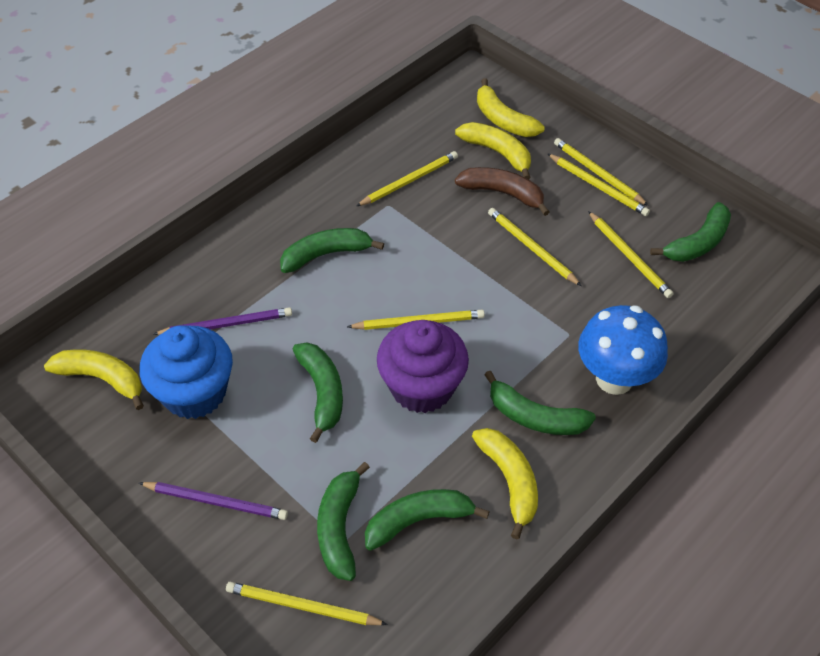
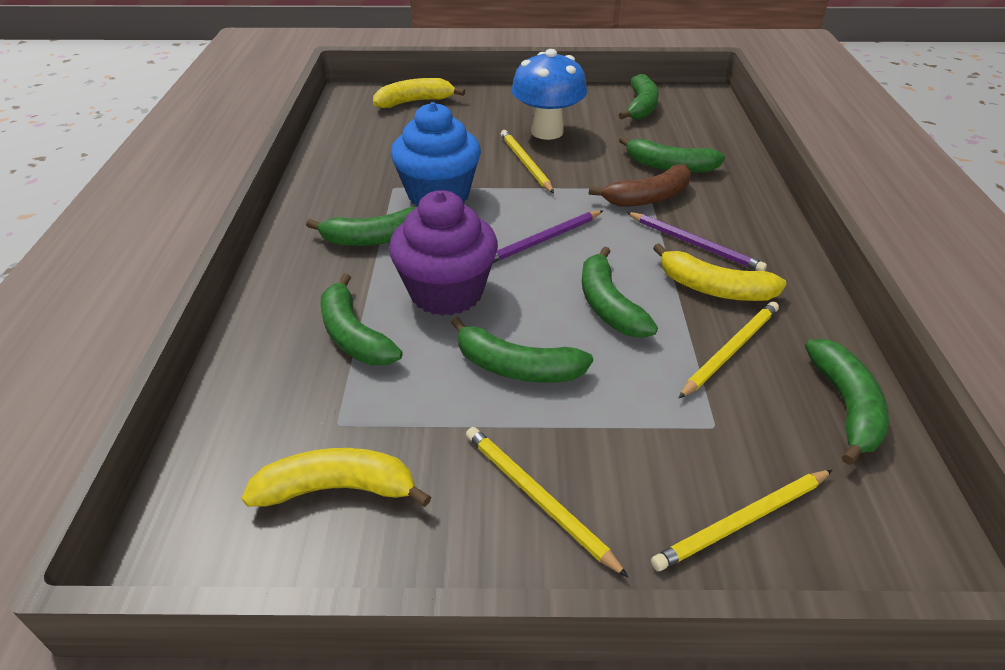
green banana: [280,228,384,273] [293,342,343,443] [317,462,370,581] [365,489,490,551] [484,371,596,435] [650,202,731,262] = 6 -> [306,207,417,246] [320,274,403,365] [451,317,593,383] [582,246,658,338] [619,74,659,120] [619,136,725,173] [805,339,889,465] = 7
yellow banana: [44,349,144,410] [455,122,531,180] [472,428,538,539] [477,78,545,137] = 4 -> [242,448,431,507] [373,78,465,108] [653,243,787,301] = 3
yellow pencil: [226,582,388,625] [347,310,485,330] [357,151,458,206] [488,208,581,286] [547,153,650,216] [554,138,649,206] [588,211,674,298] = 7 -> [466,427,628,577] [501,130,554,193] [651,470,832,571] [678,302,779,399] = 4

